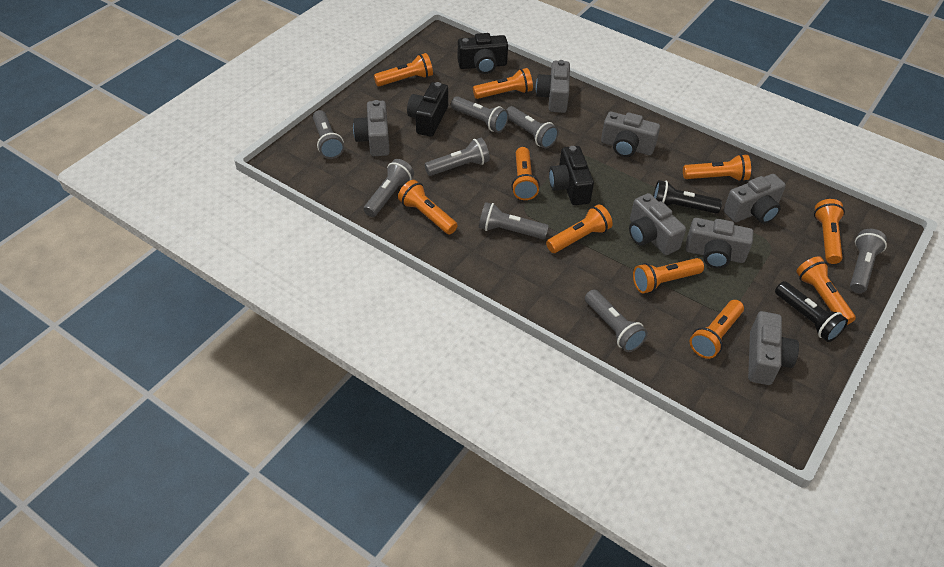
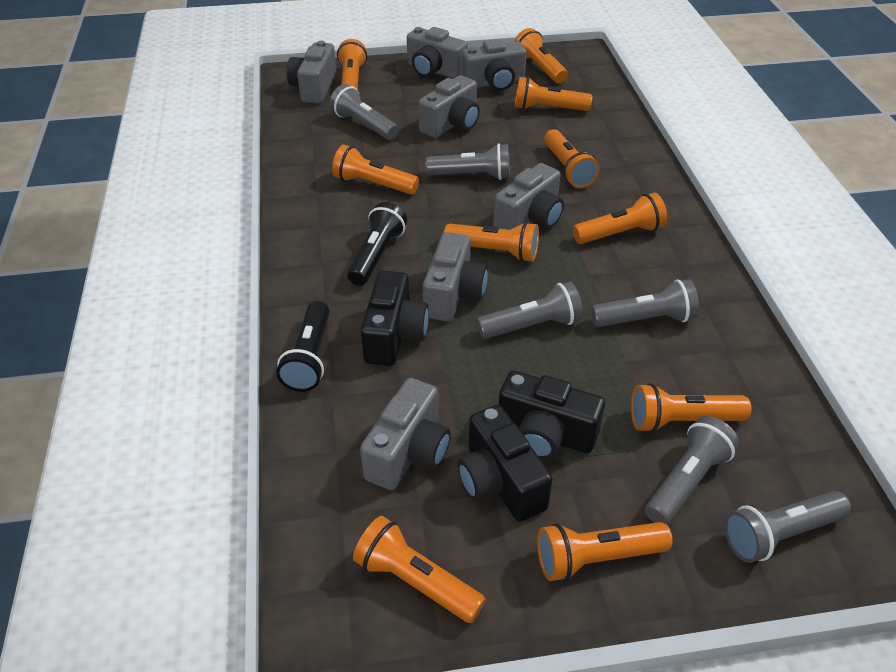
grey flashlight: [313,110,344,159] [364,159,414,217] [424,138,490,176] [451,96,509,133] [479,202,549,239] [506,106,559,149] [585,289,648,352] [850,229,887,293] = 8 -> [330,84,399,140] [426,143,510,180] [477,282,583,339] [591,279,699,327] [645,416,739,525] [724,491,851,563] = 6

